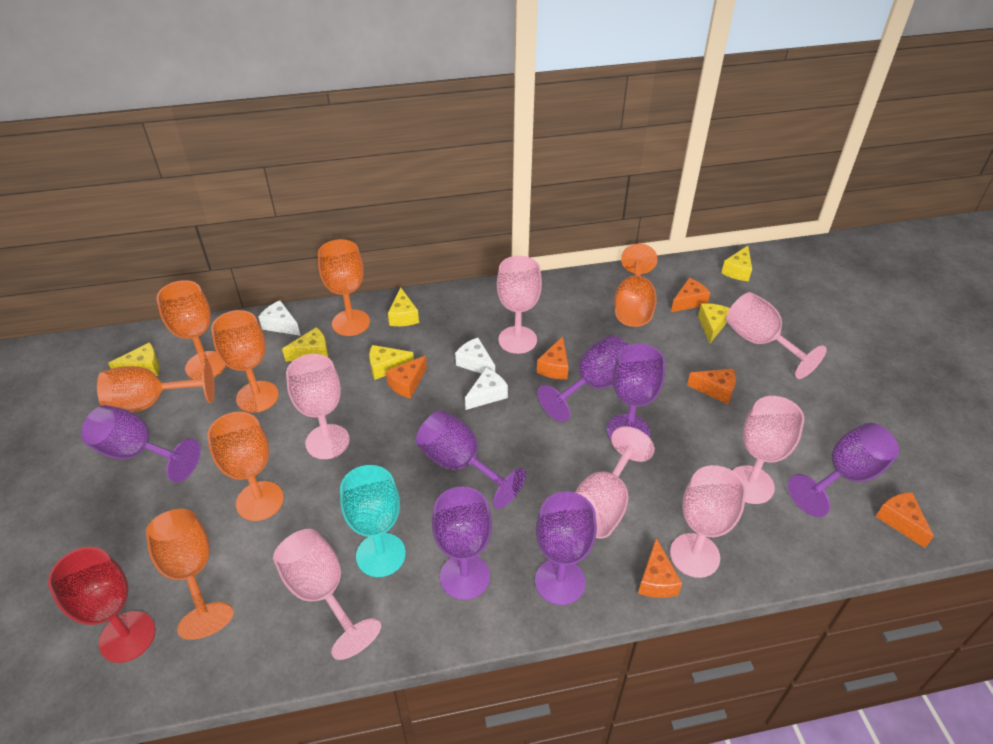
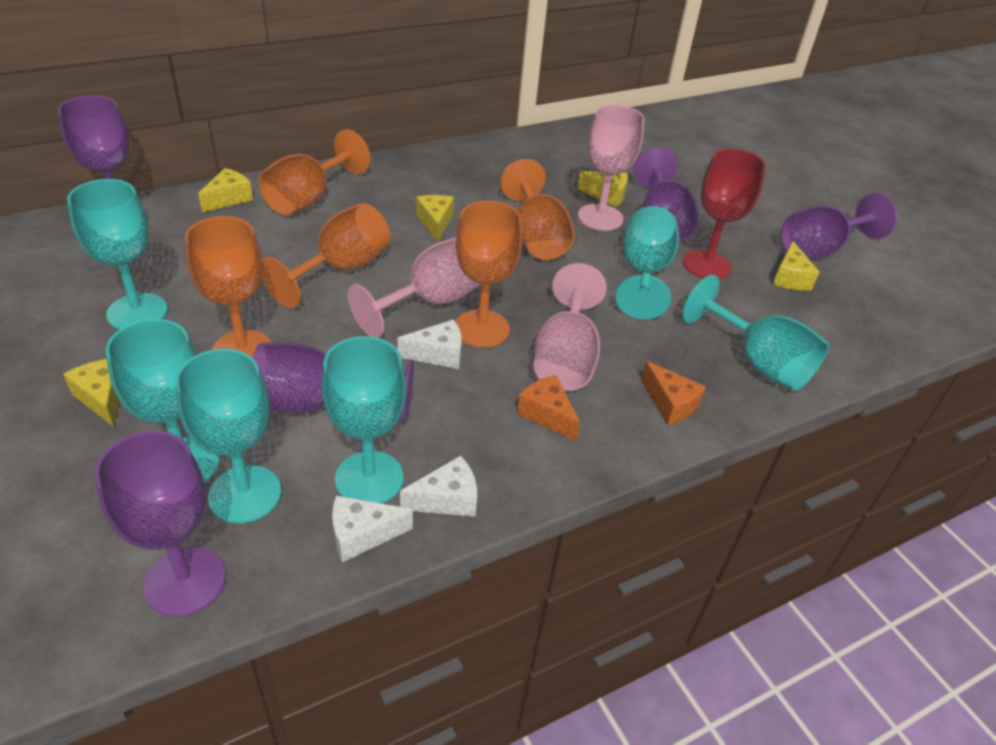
orange cheese: [386,356,427,399] [537,336,569,379] [638,538,682,598] [671,278,711,312] [687,369,736,404] [876,492,934,548] = 6 -> [517,375,580,441] [641,361,706,425] = 2
orange goblet: [97,361,215,412] [146,509,234,640] [156,280,226,380] [207,412,284,521] [211,310,279,413] [318,239,370,336] [614,244,658,327] = 7 -> [185,216,271,357] [259,129,371,215] [262,203,390,308] [456,201,522,347] [501,159,575,260] = 5
pink goblet: [273,529,381,660] [286,354,350,459] [497,256,542,354] [575,426,655,538] [670,465,746,578] [726,292,827,379] [732,396,804,504] = 7 -> [348,237,481,338] [534,263,607,391] [578,105,645,231] = 3
purple goblet: [81,405,201,483] [416,410,526,509] [432,487,492,600] [535,492,597,605] [538,335,628,422] [607,344,665,441] [788,423,899,517] = 7 -> [58,95,147,218] [94,431,226,616] [252,342,414,423] [633,147,699,241] [781,193,897,260] = 5
turquoise goblet: [340,465,406,577] = 1 -> [67,179,168,330] [105,319,220,483] [175,349,281,523] [322,336,406,504] [616,206,679,319] [682,275,829,391] = 6
yellow cheese: [108,342,160,376] [282,327,329,362] [369,345,414,380] [388,287,419,326] [698,303,730,343] [721,246,752,281] = 6 -> [63,359,120,427] [198,168,253,212] [416,195,454,243] [577,171,628,208] [773,241,819,290] = 5

